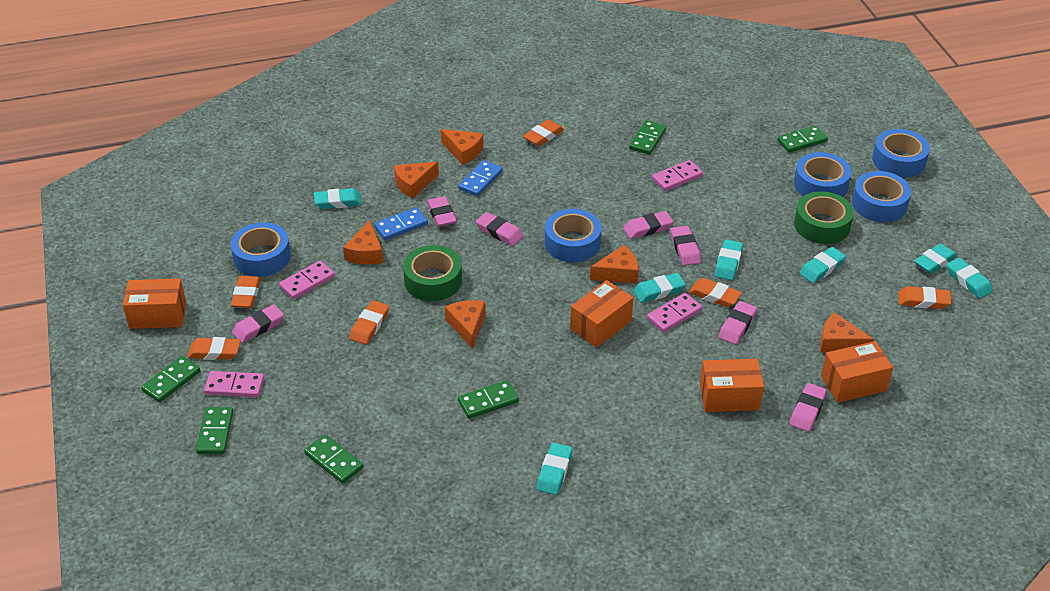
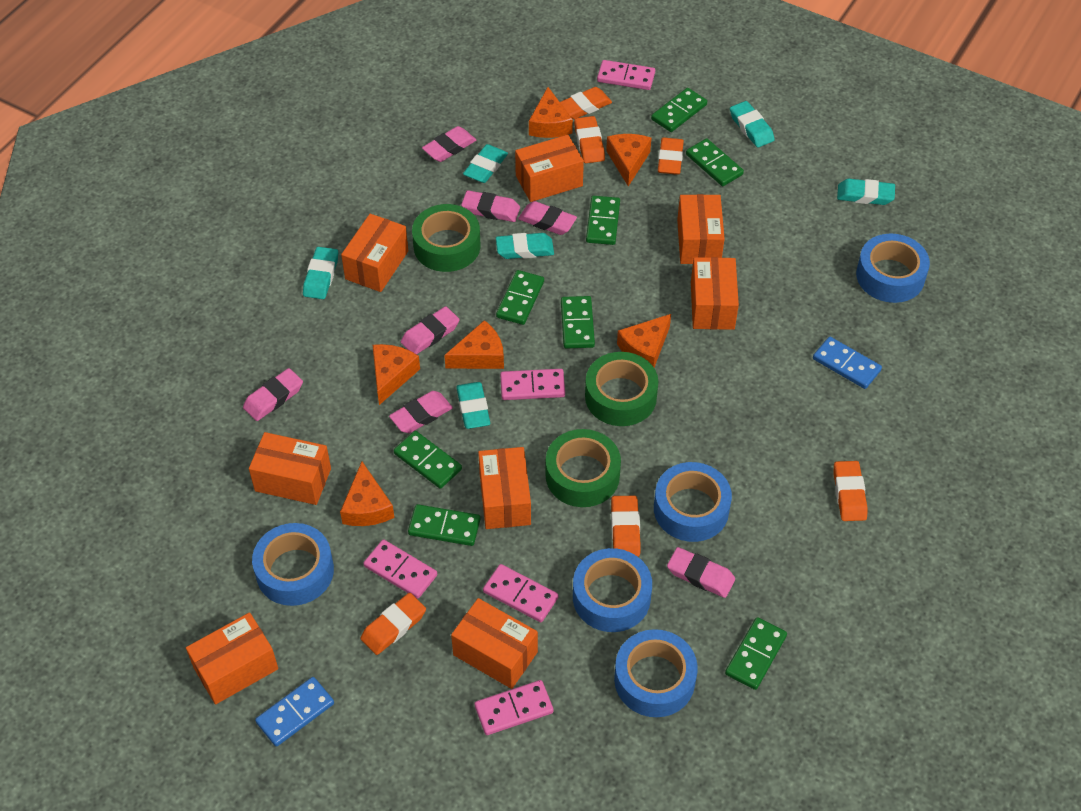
green domino: [141,356,200,403] [196,407,233,454] [304,435,363,484] [458,380,519,419] [629,120,666,155] [777,126,828,153] = 6 -> [394,431,462,489] [408,504,480,546] [496,270,544,325] [561,296,595,349] [586,196,620,245] [651,88,707,132] [686,138,744,186] [725,617,787,690] = 8
green tape: [403,245,462,301] [794,191,854,244] = 2 -> [412,204,480,272] [546,429,621,507] [585,352,658,426] = 3
orange box: [123,278,186,329] [570,280,633,348] [700,359,764,412] [821,341,893,403] = 4 -> [186,612,278,704] [249,432,331,505] [341,214,408,292] [451,598,538,689] [478,447,531,529] [515,135,584,202] [677,194,725,264] [691,257,739,330] = 8
pink domino: [204,371,264,397] [279,261,335,299] [647,293,702,332] [652,160,703,191] = 4 -> [363,539,437,599] [474,680,554,735] [483,564,558,622] [500,369,565,400] [597,60,655,90] = 5
turquoise eraser: [314,188,362,209] [536,443,573,495] [633,273,686,303] [714,239,743,280] [799,247,846,283] [914,243,957,274] [946,258,993,299] = 7 -> [303,247,338,299] [456,382,490,429] [463,144,508,183] [496,233,554,259] [730,101,775,147] [837,179,895,205] = 6

